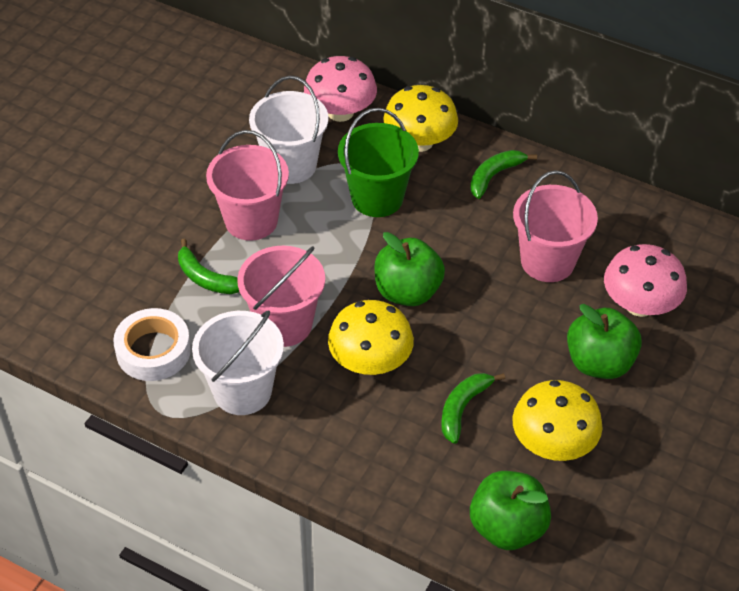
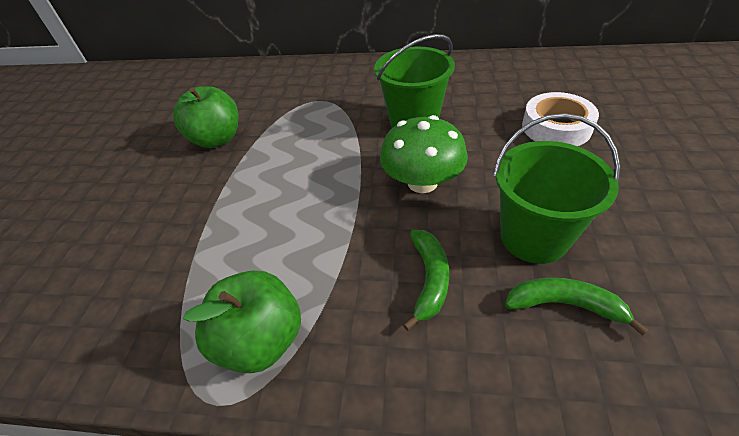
green apple: [374,232,445,306] [470,471,551,550] [567,304,642,379] = 3 -> [173,86,239,148] [183,271,301,373] = 2
green banana: [178,239,239,294] [441,373,505,444] [470,150,537,199] = 3 -> [403,230,449,331] [505,277,649,336] = 2
green bucket: [338,108,419,217] = 1 -> [374,34,455,128] [493,113,620,264] = 2
green mushroom: none = 0 -> [380,115,468,193] = 1
pink bucket: [206,130,289,241] [237,245,325,347] [513,170,598,282] = 3 -> none = 0
pink mushroom: [304,56,377,122] [604,244,687,317] = 2 -> none = 0
white bucket: [192,310,284,415] [249,76,328,184] = 2 -> none = 0
yellow mushroom: [328,300,414,375] [384,85,458,152] [513,380,602,461] = 3 -> none = 0

